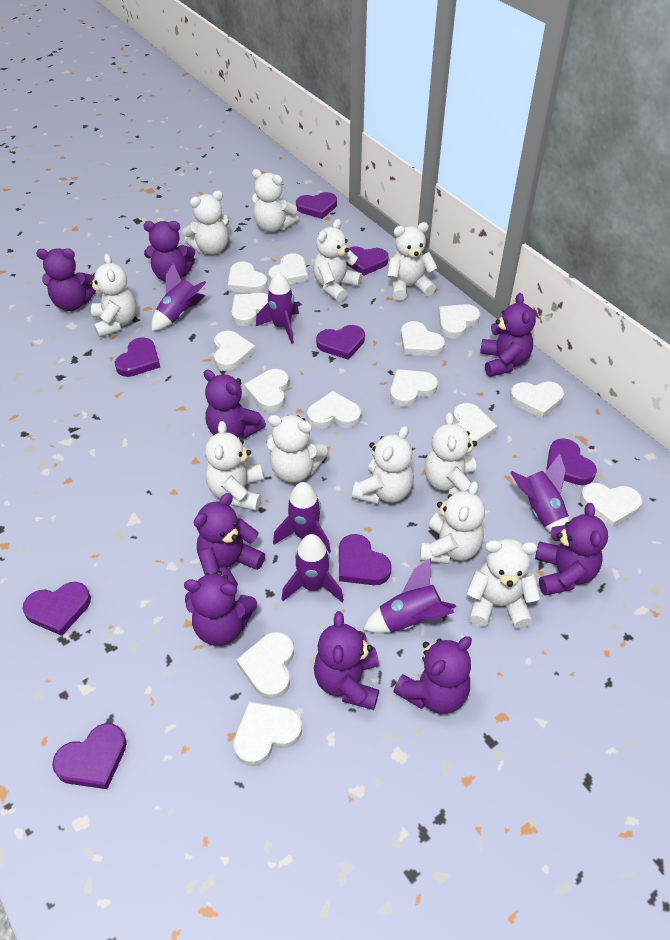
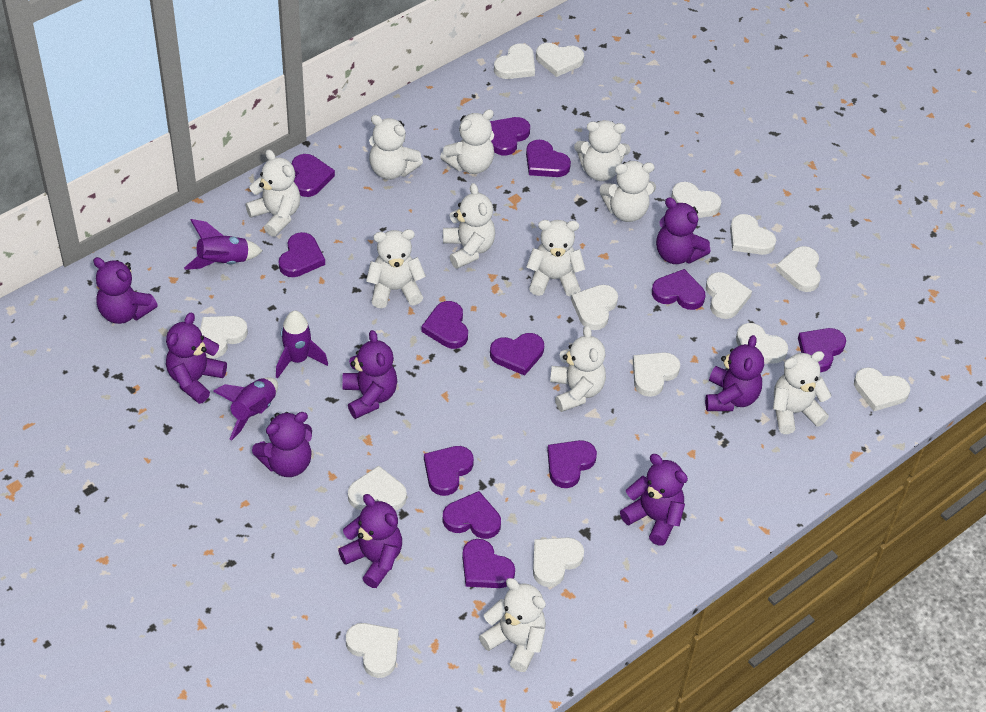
purple heart: [23,582,91,636] [52,723,127,789] [115,337,160,377] [296,192,337,219] [316,325,365,360] [339,534,392,585] [346,246,389,276] [546,438,597,485] = 8 -> [279,232,325,277] [292,154,335,197] [421,301,468,349] [424,446,474,496] [442,491,501,539] [462,539,515,588] [490,117,530,156] [490,333,544,376] [526,140,571,177] [547,440,597,488] [652,269,705,310] [798,328,846,372] = 12
purple rocket: [152,263,206,331] [256,272,299,344] [273,482,331,554] [282,534,344,602] [363,558,456,633] [510,453,569,533] = 6 -> [184,219,263,270] [213,377,278,441] [276,311,328,379] = 3
purple teddy bear: [36,248,96,311] [143,221,195,282] [184,570,257,646] [194,493,265,588] [204,369,266,439] [314,611,379,710] [393,636,472,714] [480,293,536,377] [535,503,608,595] = 9 -> [93,257,158,324] [166,313,227,404] [252,412,312,477] [338,494,402,588] [342,330,397,419] [620,454,688,546] [656,197,710,264] [705,335,764,411] = 8

